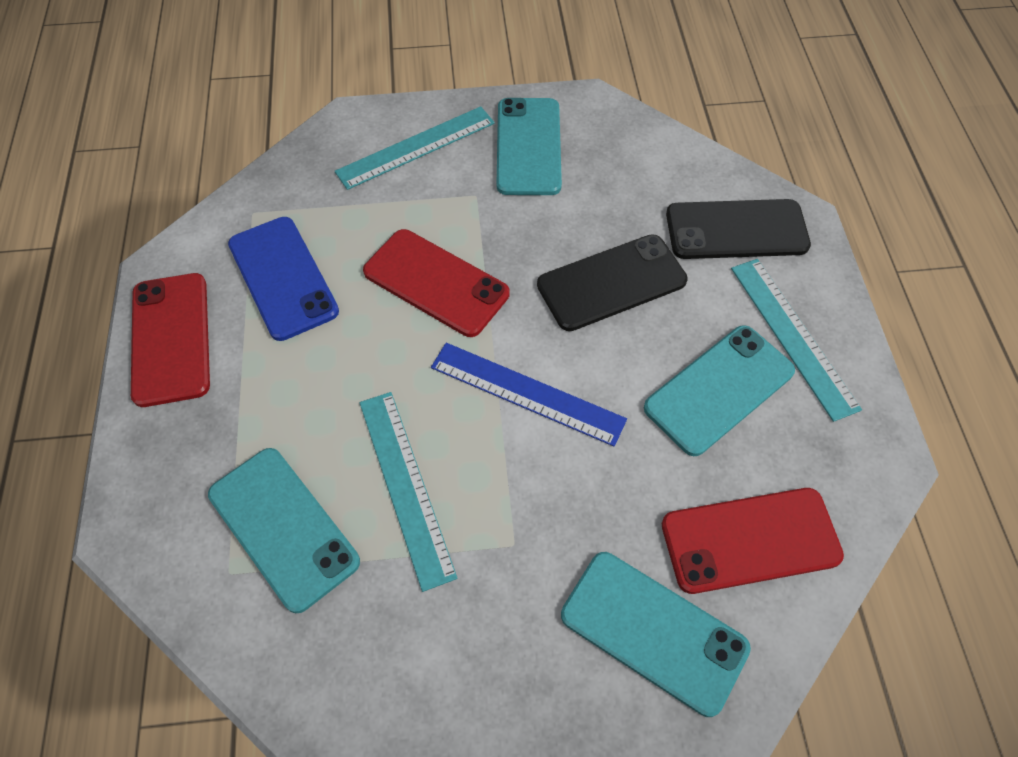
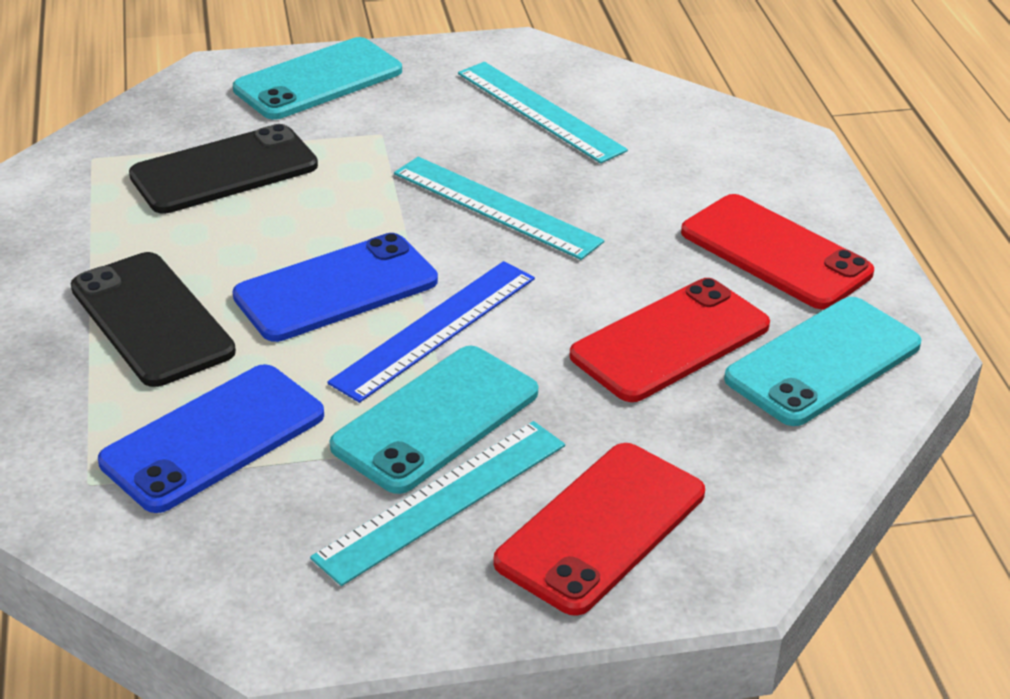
blue phone: [228,217,339,341] = 1 -> [98,364,324,513] [232,233,438,342] = 2
turquoise phone: [208,448,360,613] [497,98,562,195] [561,552,751,717] [644,325,795,456] = 4 -> [233,37,402,120] [330,346,538,494] [724,297,922,426] = 3

